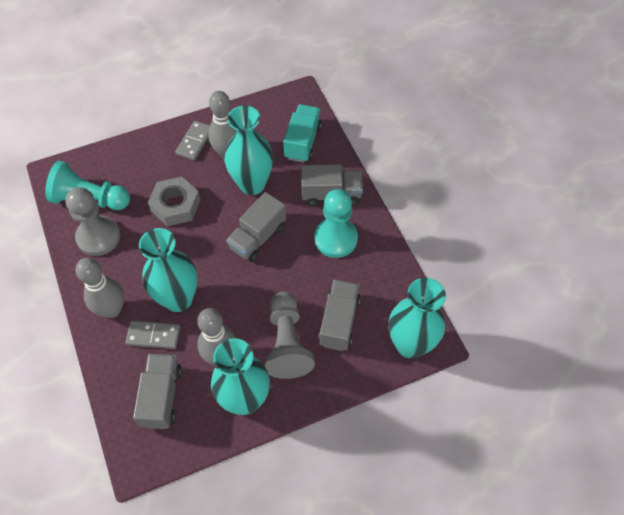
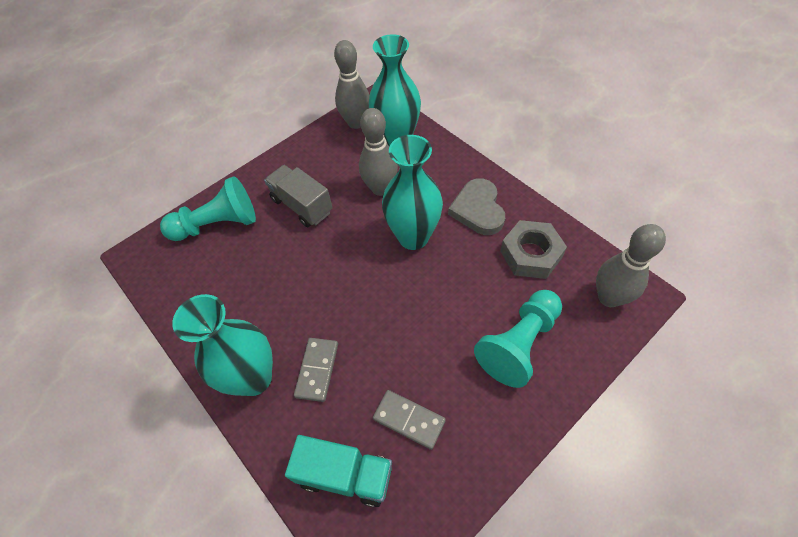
grey heart: none = 0 -> [448,178,505,235] = 1
grey pawn: [65,187,121,256] [265,292,315,379] = 2 -> none = 0
grey truck: [133,354,182,429] [226,192,286,262] [301,164,363,206] [318,279,360,351] = 4 -> [264,165,333,227] = 1
turquoise vase: [139,228,198,312] [211,338,270,415] [224,106,273,195] [389,278,446,358] = 4 -> [172,294,273,396] [369,34,421,146] [382,135,443,250] = 3

